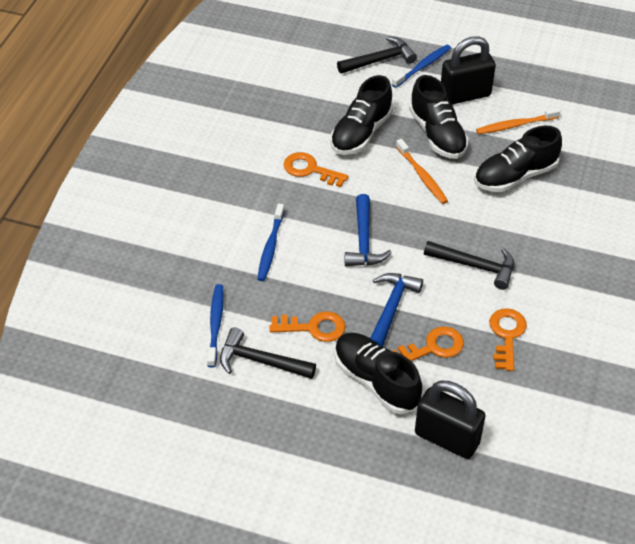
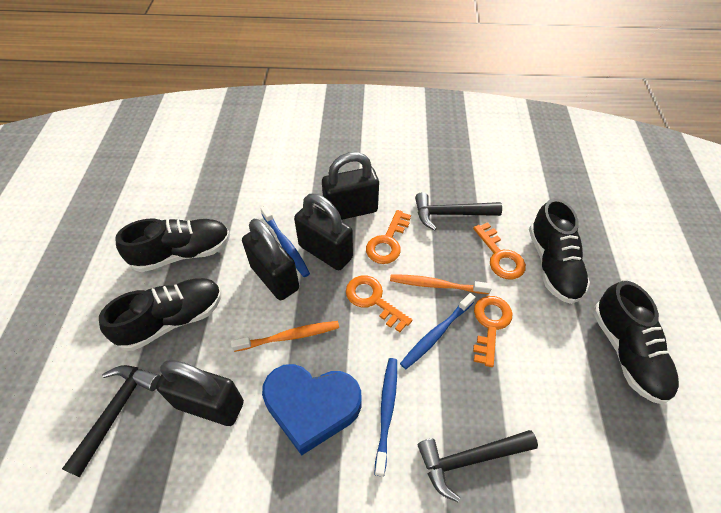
black padlock: [415,381,486,459] [441,36,496,105] = 2 -> [156,360,244,426] [242,219,299,300] [294,194,353,270] [322,152,379,220] = 4
blue hammer: [345,194,392,266] [370,273,423,347] = 2 -> none = 0
blue heart: none = 0 -> [262,364,362,455] = 1

